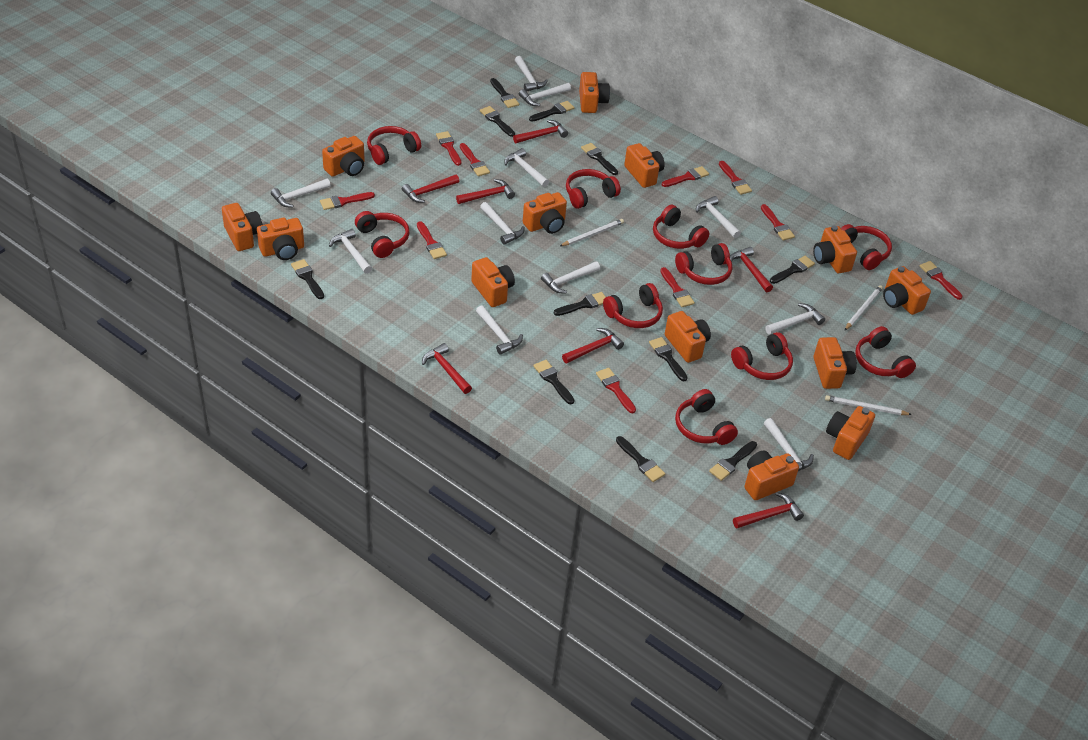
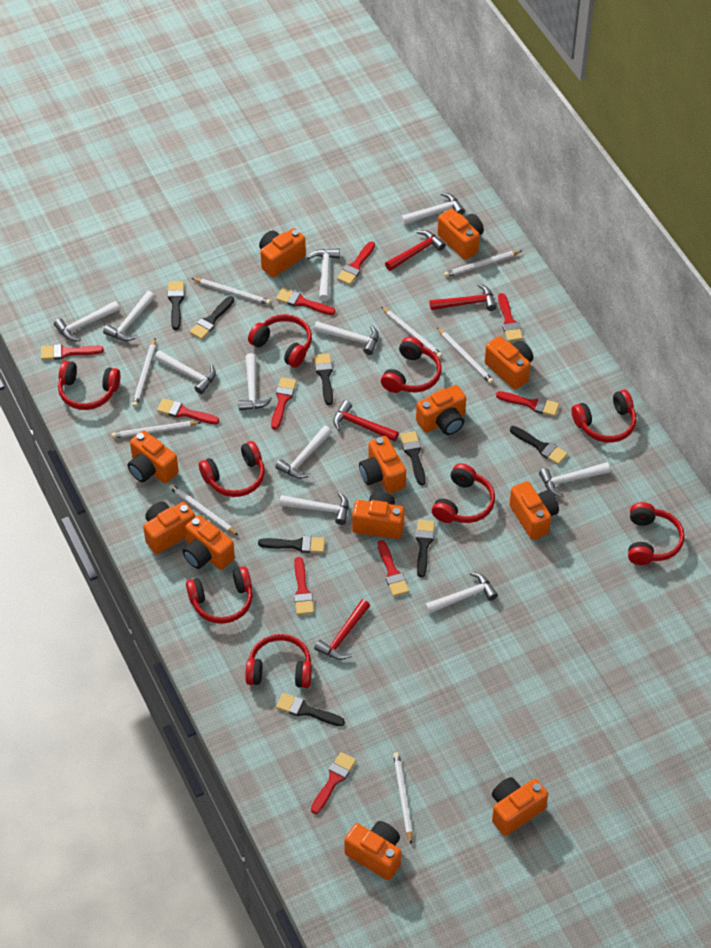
black brush: [291,259,324,299] [480,106,515,137] [490,78,519,108] [529,101,575,122] [533,360,574,404] [554,292,606,316] [581,143,618,175] [616,436,665,482] [649,337,688,381] [709,441,757,481] [770,256,815,284] = 11 -> [168,281,184,330] [190,296,234,340] [258,536,325,553] [276,693,345,726] [314,353,333,405] [400,431,426,485] [416,520,435,577] [510,426,568,465] = 8
orange camera: [222,203,262,251] [257,218,304,260] [322,136,365,177] [471,257,515,307] [523,192,567,234] [579,72,610,113] [624,143,665,188] [665,311,711,363] [744,451,799,500] [813,225,857,273] [814,337,857,389] [826,406,875,460] [883,266,931,315] = 13 -> [128,430,179,483] [143,502,195,554] [183,515,235,570] [259,228,306,277] [344,821,401,880] [352,492,405,539] [359,436,406,494] [416,385,466,435] [437,208,484,260] [485,336,533,390] [492,777,548,836] [509,481,559,540] = 12
red hammer: [402,175,459,203] [422,343,472,394] [456,179,515,204] [513,120,568,143] [562,328,624,363] [730,247,773,292] [733,492,804,528] = 7 -> [314,600,370,660] [333,400,399,442] [385,230,446,271] [430,284,497,311] = 4
red headphones: [355,211,409,258] [367,126,421,165] [566,169,621,209] [603,283,663,328] [653,205,709,249] [675,243,732,285] [675,389,738,445] [731,332,793,380] [841,224,892,270] [855,326,916,378] = 10 -> [58,361,120,410] [186,567,253,624] [199,441,265,497] [245,634,312,688] [248,314,312,368] [381,337,442,393] [432,463,495,523] [572,390,636,443] [628,502,685,565] = 9
white pencil: [560,219,624,246] [825,395,912,415] [845,285,883,330] = 3 -> [111,421,202,438] [132,338,156,408] [169,484,239,536] [192,278,271,305] [381,307,442,358] [393,752,413,844] [437,328,494,384] [444,250,523,277] = 8

